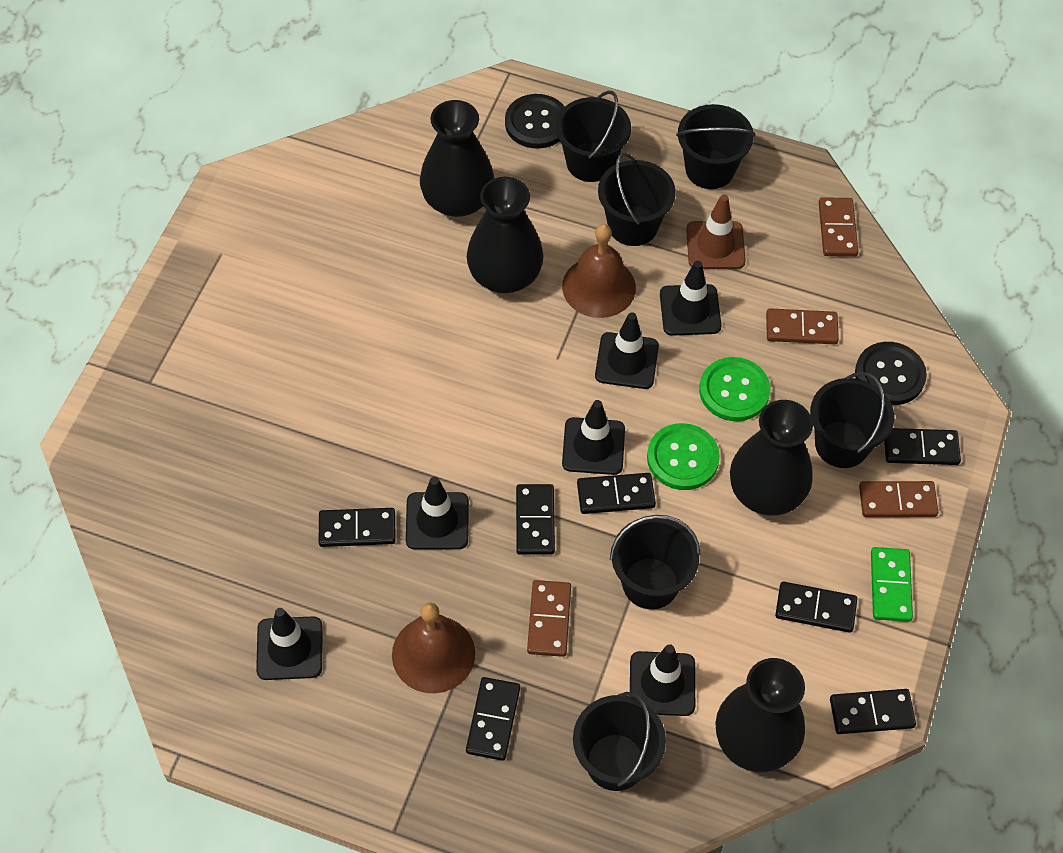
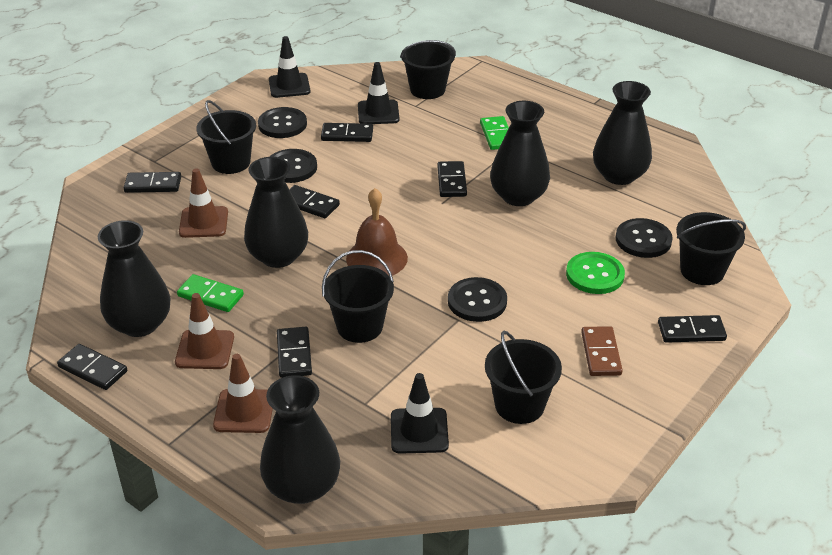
black bucket: [556,91,631,182] [573,692,666,791] [598,153,676,246] [610,515,701,609] [676,104,755,189] [810,372,894,468] = 6 -> [196,100,256,174] [322,250,394,343] [400,40,456,99] [485,331,562,424] [676,212,746,285] = 5
black button: [505,94,565,149] [855,342,927,405] = 2 -> [258,107,307,138] [270,149,317,183] [448,277,507,322] [615,218,673,258] = 4
black traffic cone: [256,608,322,680] [406,477,469,549] [562,400,625,475] [595,312,659,389] [630,644,695,716] [660,261,721,336] = 6 -> [269,36,310,98] [358,62,400,124] [391,373,449,454] = 3
black vase: [420,100,494,217] [467,177,544,293] [716,658,805,772] [730,400,813,515] = 4 -> [98,220,170,337] [244,157,308,268] [260,375,340,504] [490,101,550,206] [593,81,652,185] = 5
brown bell: [392,603,475,693] [562,224,636,318] = 2 -> [346,188,408,276] = 1
brown domino: [527,580,571,657] [766,308,839,344] [819,197,858,257] [859,481,938,517] = 4 -> [581,326,623,376] = 1
brown traffic cone: [686,194,746,269] = 1 -> [175,293,234,369] [179,168,228,238] [213,354,273,433] = 3
green button: [647,423,720,490] [699,357,770,421] = 2 -> [566,252,625,294] = 1
green domino: [871,547,913,622] = 1 -> [177,274,244,312] [480,116,509,150] = 2

